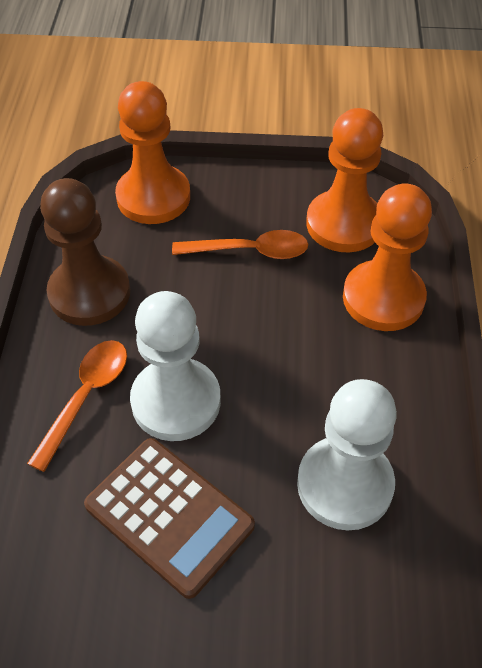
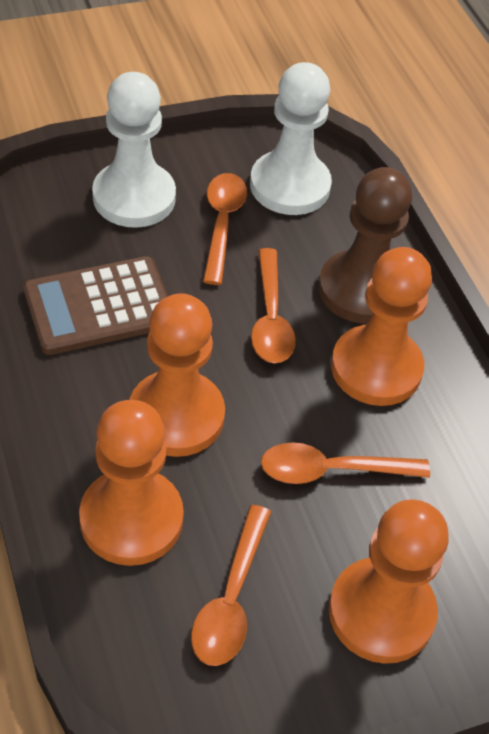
orange pawn: [115,81,190,224] [306,108,383,252] [343,183,432,331] = 3 -> [79,400,184,566] [129,293,225,457] [329,499,449,664] [331,247,432,406] = 4
orange spoon: [27,340,127,472] [172,230,308,259] = 2 -> [191,505,271,666] [203,173,247,285] [251,248,296,363] [261,442,430,484] = 4

